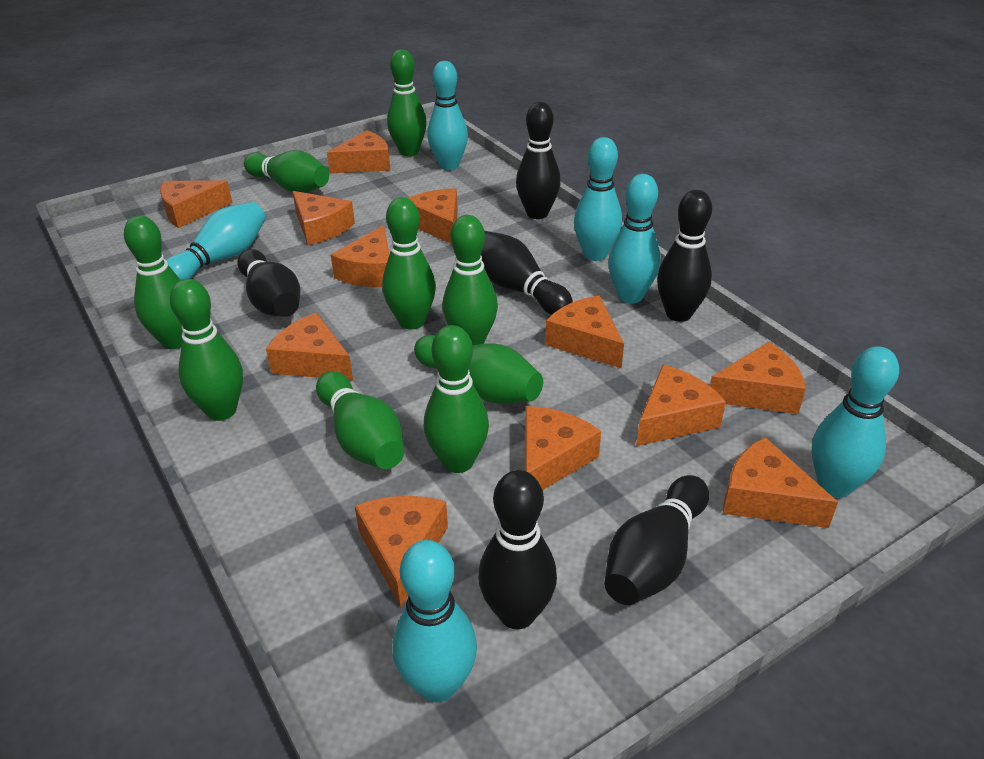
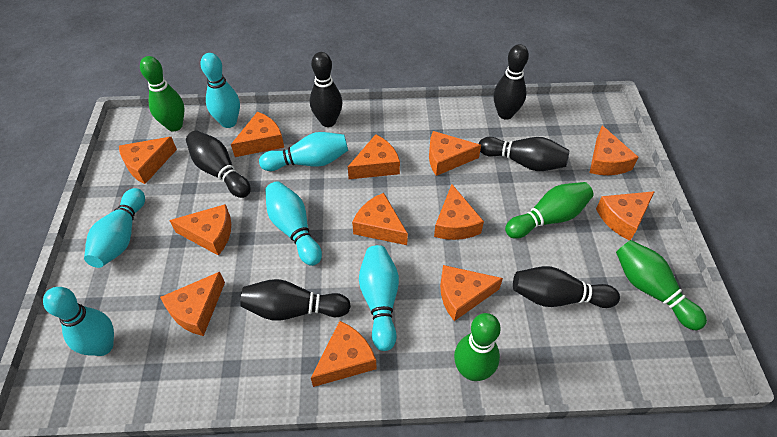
green bowling pin: [124,215,183,349] [170,279,243,421] [244,150,329,193] [316,371,404,469] [382,197,436,329] [387,49,427,156] [414,335,543,404] [424,325,489,473] [442,215,498,345] = 9 -> [140,56,185,131] [454,313,501,381] [505,182,593,239] [616,240,707,330] = 4

